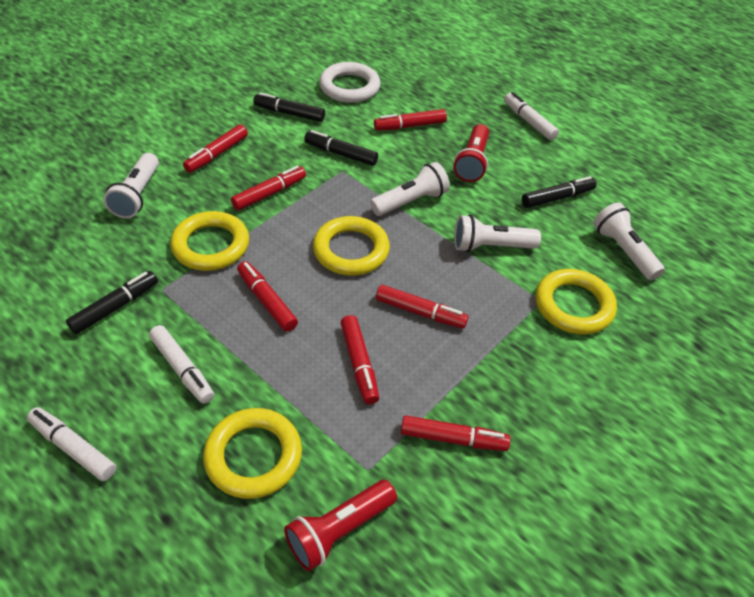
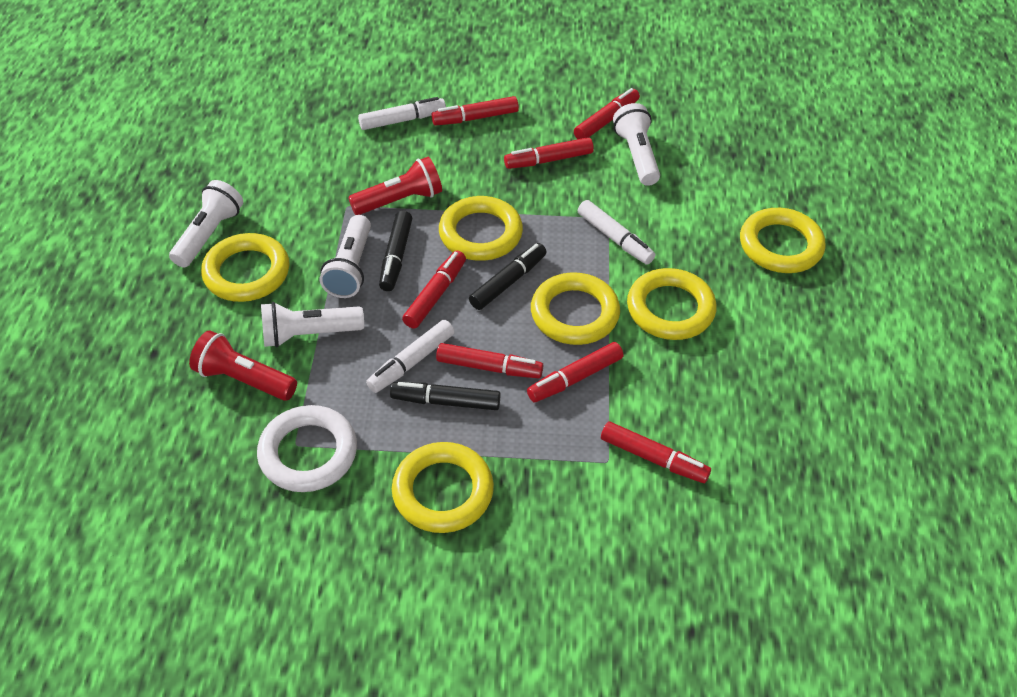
black marker: [66,271,158,334] [253,93,325,122] [304,130,378,166] [522,176,597,208] = 4 -> [379,211,412,291] [390,382,501,410] [469,243,547,310] = 3
yellow ring: [170,211,249,271] [203,408,302,499] [313,216,390,276] [536,269,617,334] = 4 -> [201,233,290,302] [392,442,494,533] [439,196,523,261] [531,272,620,345] [627,268,717,340] [740,208,826,273] = 6

